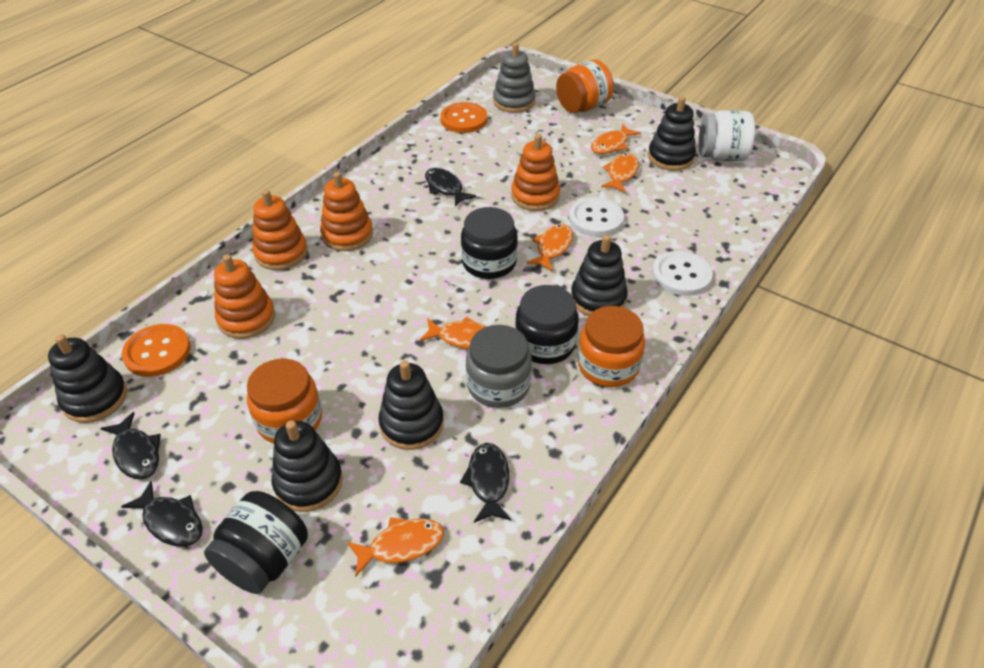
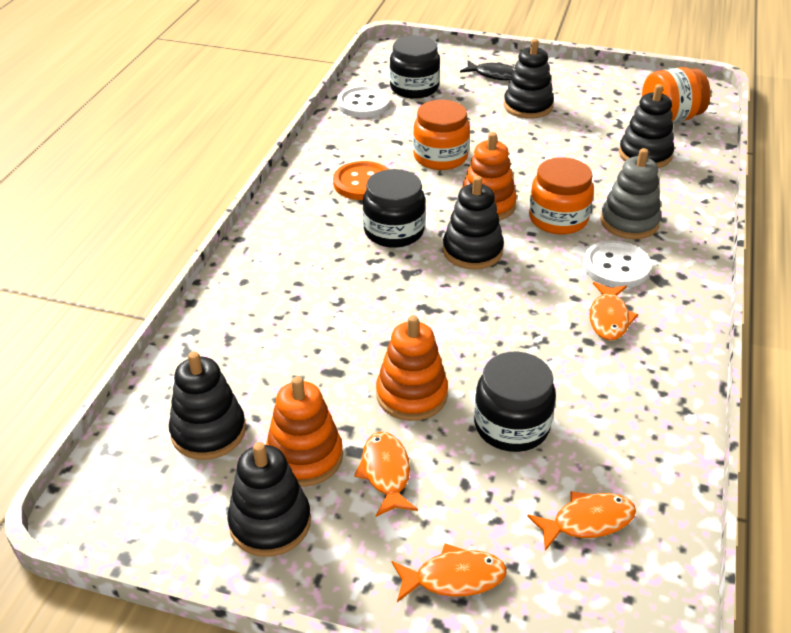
black fish: [100,412,161,479] [121,481,203,547] [425,168,476,206] [460,443,511,523] = 4 -> [460,60,515,81] = 1
grey jar: [466,325,532,408] = 1 -> none = 0
orange button: [122,324,191,377] [440,102,487,133] = 2 -> [333,161,388,200] = 1
orange fish: [347,517,444,577] [420,317,487,349] [526,224,573,272] [591,123,641,154] [601,153,639,193] = 5 -> [354,432,418,517] [392,543,507,602] [527,491,636,551] [590,282,638,340] = 4
orange stacking toy: [214,254,275,339] [252,190,308,270] [320,172,373,251] [511,134,560,211] = 4 -> [266,376,343,487] [376,315,448,421] [461,132,517,220] = 3
white jar: [699,110,755,161] = 1 -> none = 0

